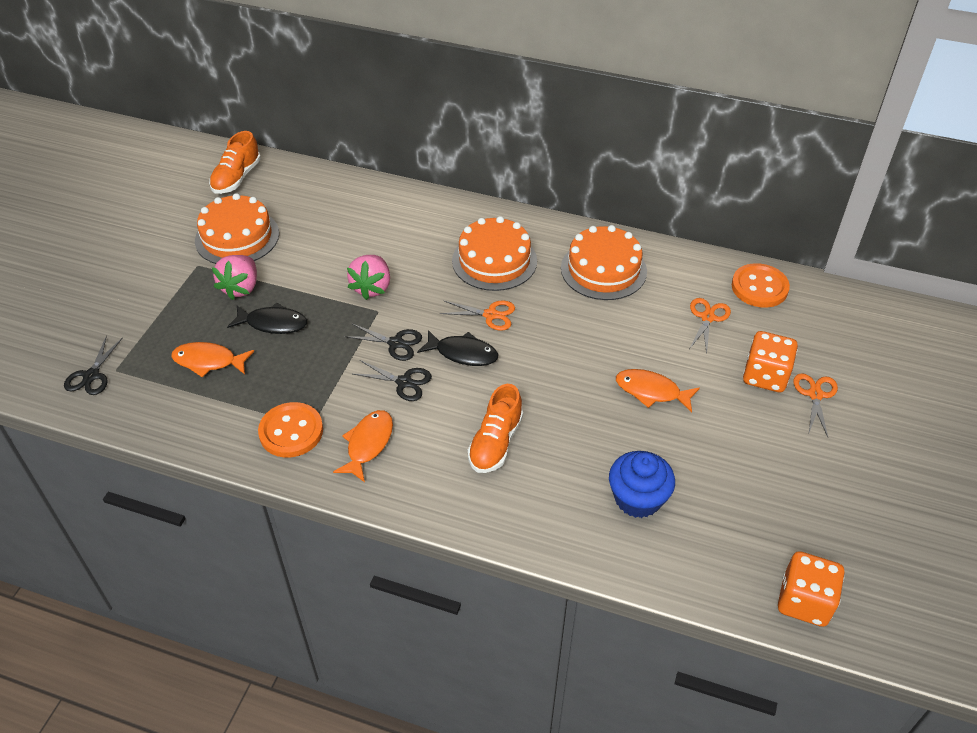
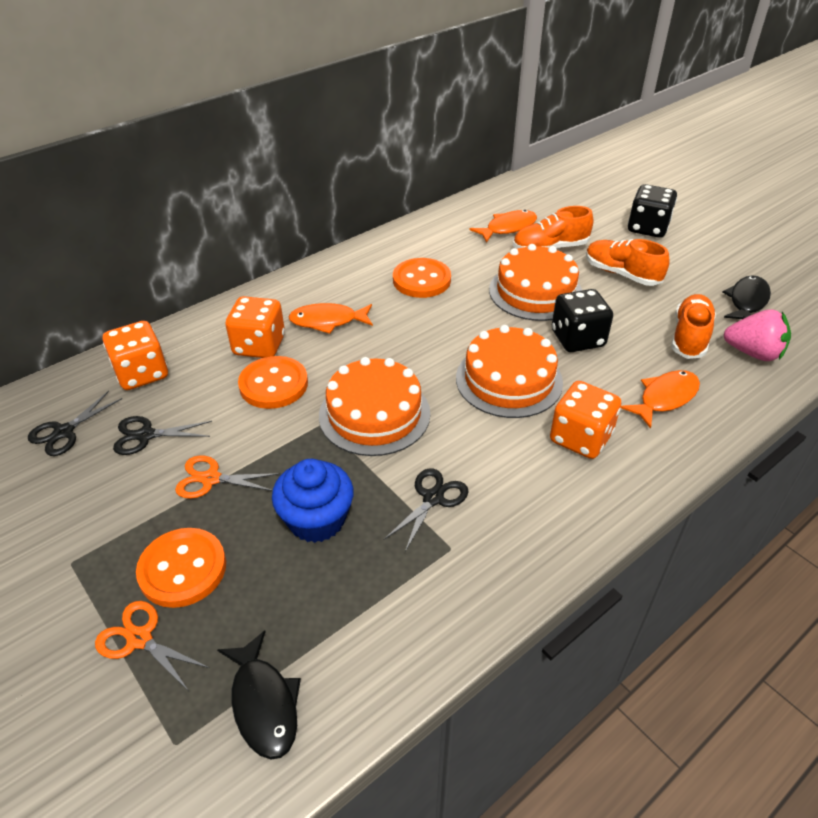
black dice: none = 0 -> [552,289,613,352] [628,184,677,238] = 2
orange button: [258,402,323,457] [732,263,790,308] = 2 -> [136,528,226,608] [238,356,308,409] [393,258,451,298] = 3
orange dice: [743,331,798,392] [778,551,844,627] = 2 -> [103,321,168,390] [225,296,285,358] [550,381,621,459] = 3
orange scissors: [440,300,515,331] [689,298,731,354] [793,373,838,437] = 3 -> [95,601,210,690] [175,455,280,499] = 2
orange shoe: [209,131,261,194] [468,384,523,473] = 2 -> [513,206,593,249] [586,239,670,286] [671,294,716,359] = 3
pink strawberry: [212,255,257,300] [347,255,390,300] = 2 -> [724,309,791,361] = 1

